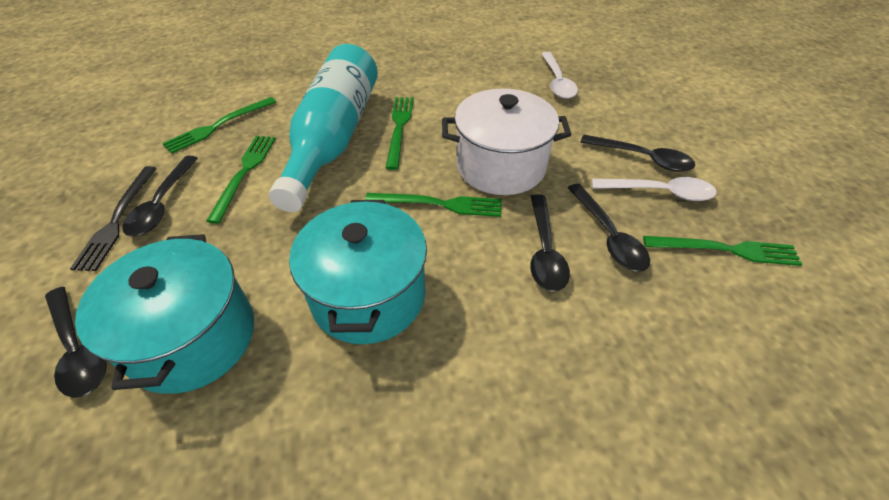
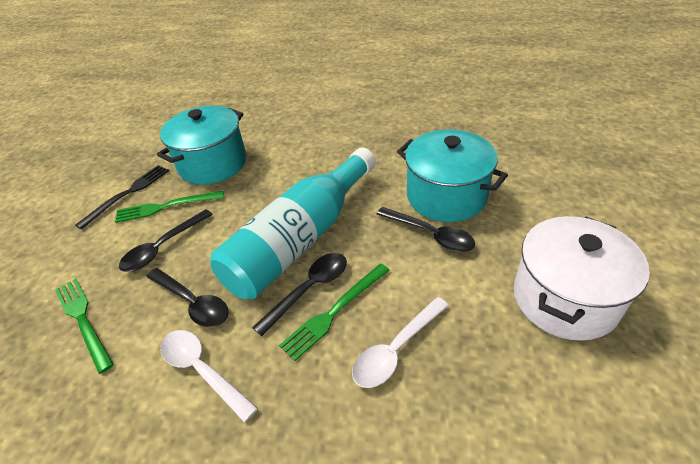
black spoon: [45,287,107,397] [122,156,198,236] [530,194,570,292] [568,184,650,272] [580,135,695,172] = 5 -> [119,209,213,272] [147,268,229,327] [252,253,347,336] [377,207,475,252] = 4
green fork: [162,97,276,154] [206,136,276,224] [365,193,502,217] [386,97,414,170] [643,236,802,266] = 5 -> [55,279,114,374] [115,191,224,223] [279,264,390,361] = 3

